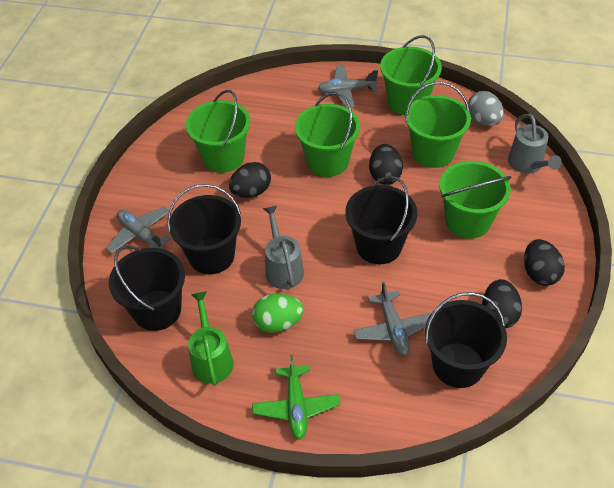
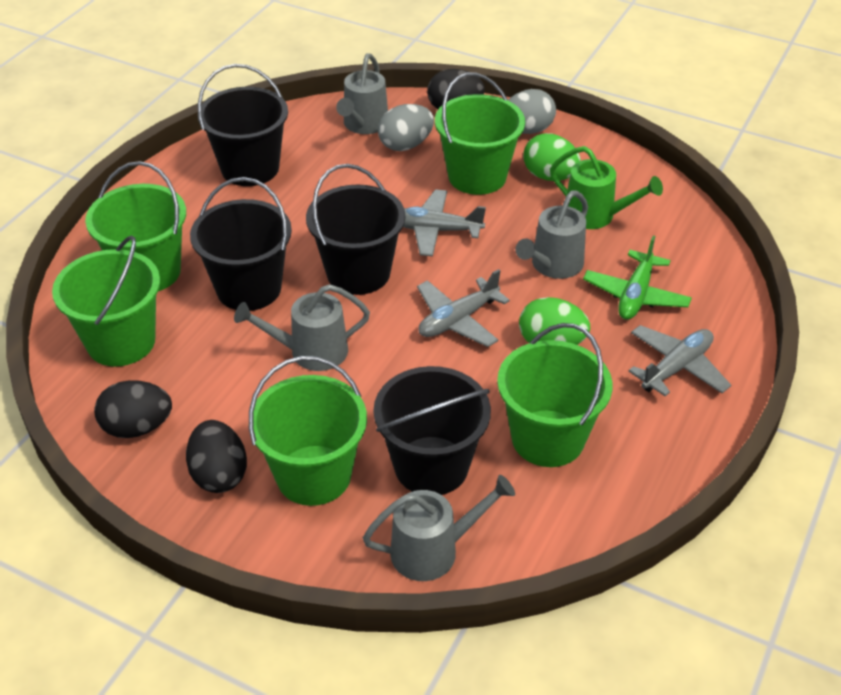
black egg: [229,162,271,198] [369,144,403,185] [482,279,522,328] [524,239,565,286] = 4 -> [94,380,172,438] [186,420,247,493] [427,69,485,109] = 3
green egg: [252,294,304,333] = 1 -> [519,297,590,345] [523,133,581,181] = 2
grey egg: [468,91,504,126] = 1 -> [378,104,434,151] [508,89,556,134] = 2
grey watering can: [263,205,304,289] [508,114,562,173] = 2 -> [234,284,370,371] [336,53,388,134] [363,475,515,581] [516,191,588,279] = 4

